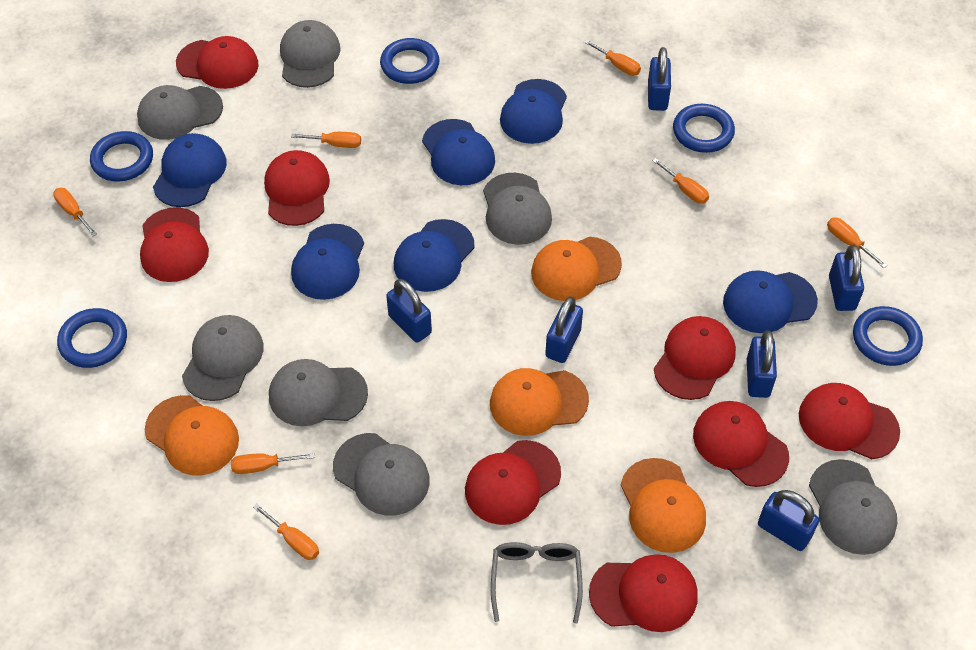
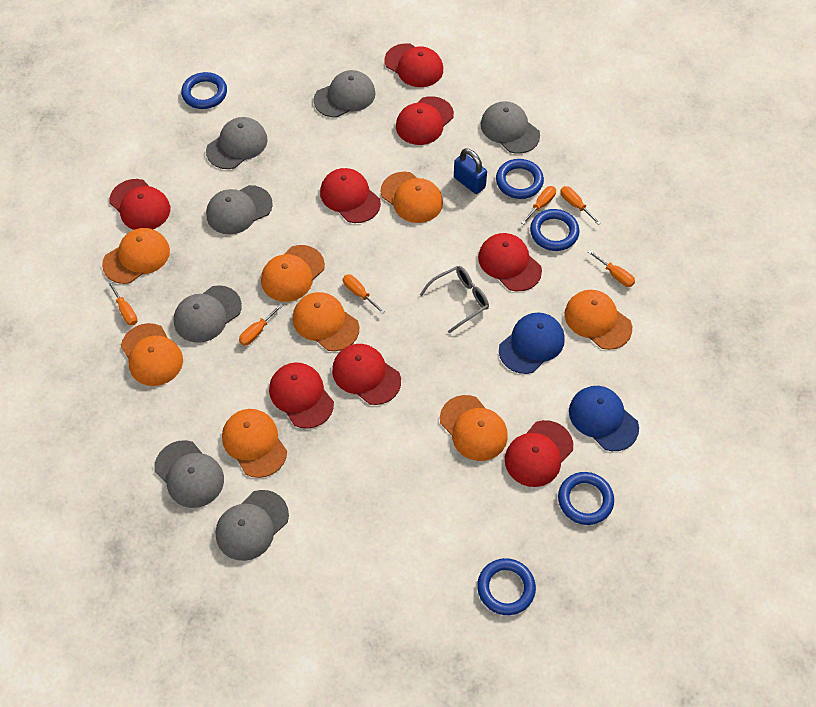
blue cap: [153,133,227,207] [291,224,364,300] [394,219,474,292] [422,119,495,185] [500,79,567,144] [723,270,818,333] = 6 -> [499,312,565,374] [569,386,639,451] = 2
blue padlock: [386,279,432,343] [545,296,583,363] [648,47,671,111] [747,331,777,398] [758,490,819,551] [829,245,864,311] = 6 -> [454,148,487,194] = 1
orange cap: [145,395,239,475] [490,368,589,436] [531,237,622,301] [621,458,706,553] = 4 -> [102,228,170,284] [121,323,183,386] [222,409,287,478] [261,245,325,302] [293,292,359,351] [381,172,443,223] [440,395,508,461] [564,290,632,350] = 8
orange screwdriver: [53,188,97,236] [231,453,314,474] [253,504,319,560] [291,132,361,148] [584,39,641,76] [652,158,709,204] [827,217,887,268] = 7 -> [108,281,138,326] [239,303,283,346] [343,274,385,314] [521,186,556,225] [560,186,601,225] [588,250,635,287] = 6

